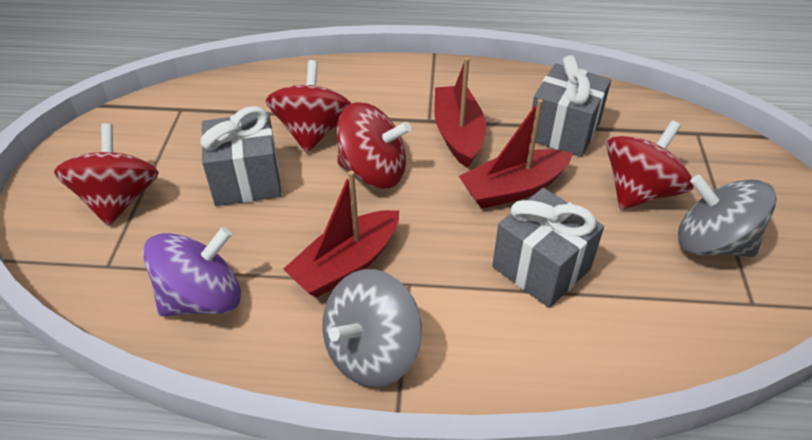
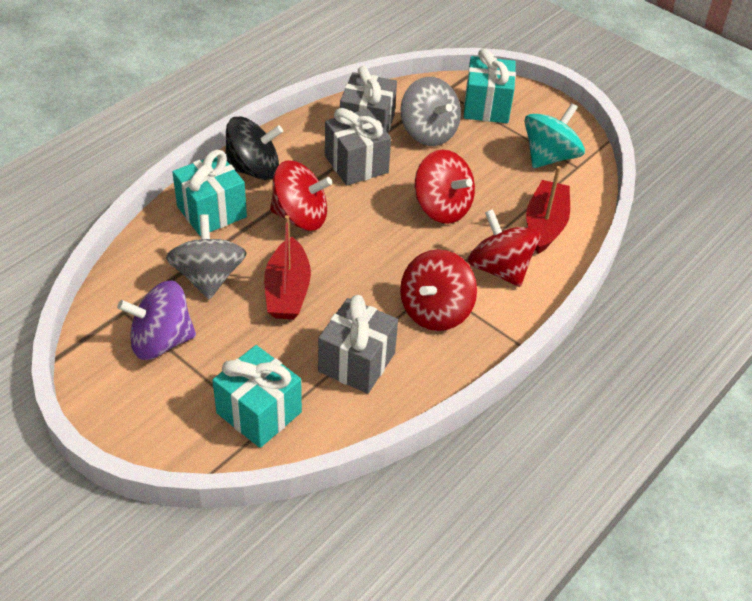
black spinning top: none = 0 -> [225,117,283,180] = 1
red boat: [283,170,399,297] [434,57,486,168] [459,99,573,209] = 3 -> [264,215,311,319] [526,166,570,254] = 2
turquoise gift: none = 0 -> [172,150,247,236] [212,345,302,448] [464,48,516,123] = 3
turquoise spinning top: none = 0 -> [525,103,585,168] = 1

